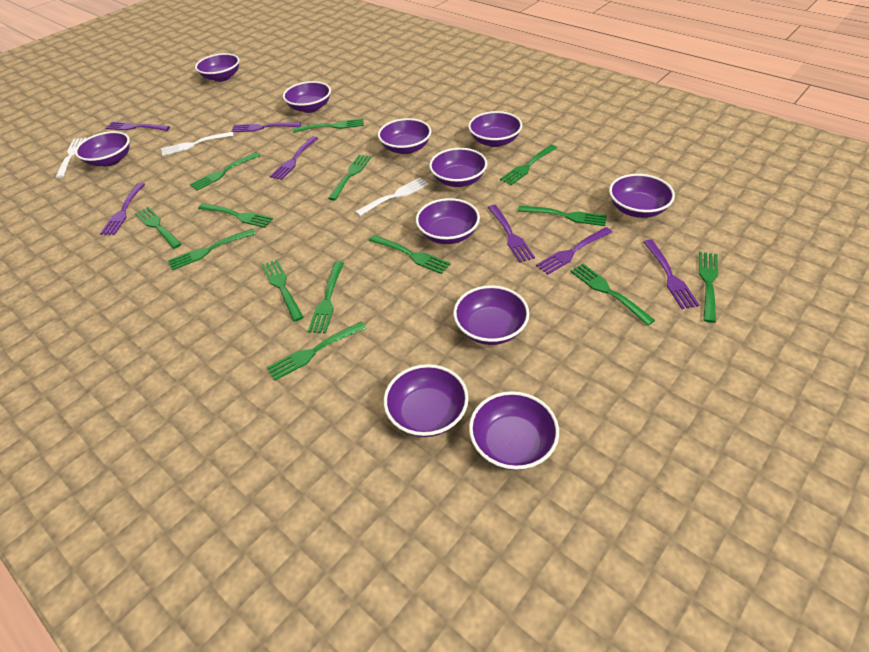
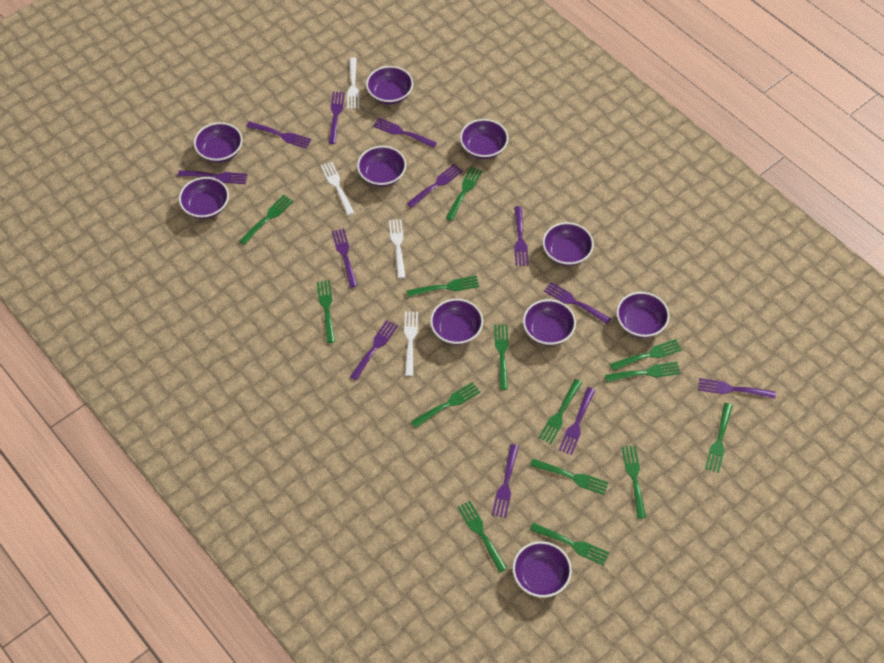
purple bowl: [75,131,130,167] [195,53,240,82] [283,81,331,113] [378,118,431,154] [384,364,469,437] [416,198,480,244] [429,148,487,187] [453,285,529,345] [468,111,522,147] [469,391,559,470] [609,174,675,218] = 11 -> [179,177,229,219] [194,122,243,163] [357,146,406,187] [366,66,413,104] [430,299,483,345] [460,119,508,159] [512,541,572,598] [523,299,576,346] [543,222,594,266] [616,292,670,338] = 10
purple fork: [100,183,145,235] [106,122,170,131] [231,122,301,132] [270,136,318,180] [488,205,535,263] [536,227,612,275] [643,240,700,309] = 7 -> [178,170,248,184] [246,121,311,149] [328,92,345,144] [332,228,357,288] [350,320,398,380] [373,118,437,148] [407,164,463,208] [492,444,519,518] [514,206,529,266] [544,282,611,324] [559,387,595,455] [698,378,776,399] = 12
white fork: [56,138,87,178] [161,132,234,156] [355,178,429,216] = 3 -> [321,162,354,215] [347,57,359,109] [389,219,405,279] [404,312,418,376] = 4

